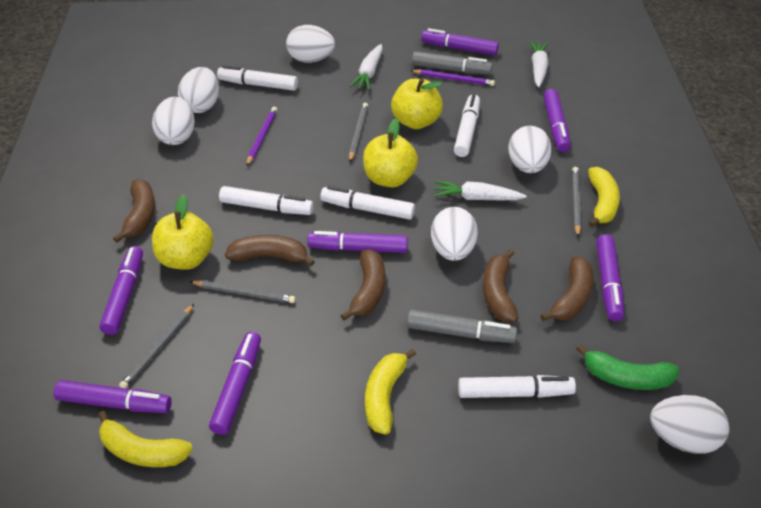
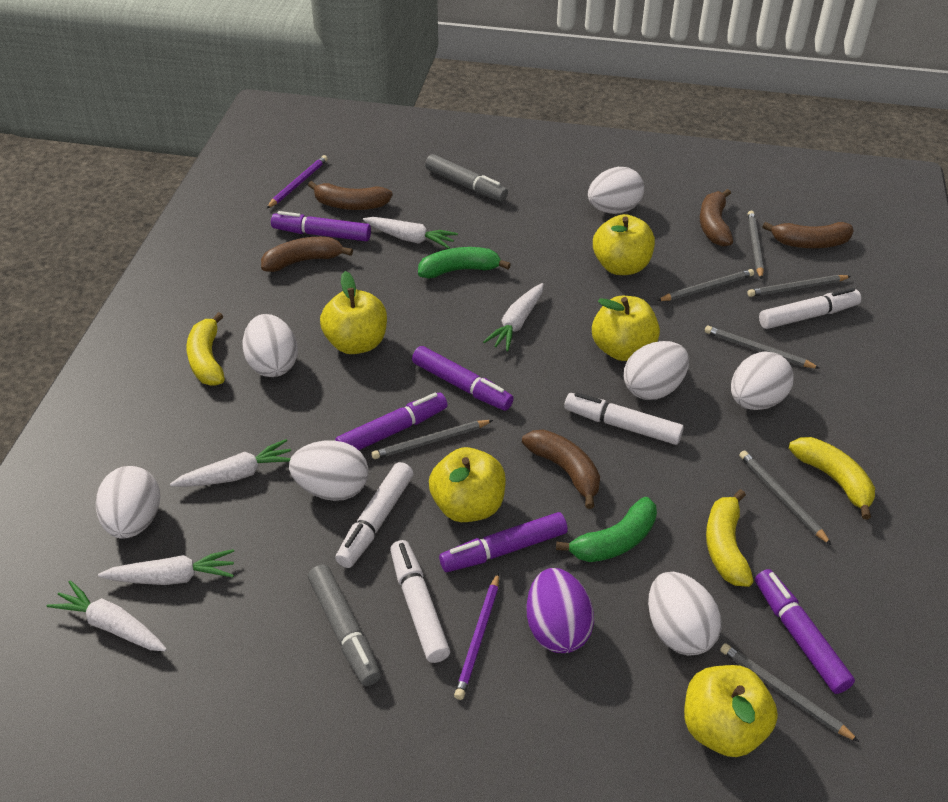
green banana: [576,344,679,390] = 1 -> [418,247,511,278] [556,497,657,562] = 2
grey pencil: [119,304,194,388] [189,280,296,303] [349,103,368,162] [572,167,581,237] = 4 -> [372,420,493,459] [657,269,754,301] [705,326,820,369] [720,643,859,742] [739,450,831,545] [747,275,851,297] [748,211,764,279] = 7
purple egg: none = 0 -> [527,568,594,653] = 1
purple marker: [54,380,172,413] [99,246,143,335] [209,332,261,435] [307,231,408,253] [421,28,499,55] [543,89,571,152] [596,234,624,321] = 7 -> [271,211,371,241] [335,392,447,450] [412,346,514,411] [439,512,568,572] [755,569,855,694] = 5
white carrot: [349,44,383,90] [433,180,527,200] [529,41,548,87] = 3 -> [47,581,167,651] [98,549,234,585] [170,439,291,487] [363,217,458,249] [483,283,544,351] = 5
white egg: [152,97,195,145] [178,67,219,113] [286,25,335,63] [431,207,478,261] [508,126,552,173] [650,395,729,454] = 6 -> [96,466,160,539] [243,314,298,377] [289,440,368,501] [588,167,644,214] [624,341,689,400] [648,572,721,656] [731,352,794,410] = 7
white marker: [217,65,298,91] [219,186,314,215] [320,186,415,220] [454,94,480,157] [458,375,576,398] = 5 -> [335,462,414,568] [390,540,450,663] [564,392,684,445] [759,288,861,329] = 4
yellow apple: [152,194,214,270] [363,119,418,187] [391,78,443,129] = 3 -> [320,271,387,354] [429,447,506,522] [592,296,660,361] [593,214,655,275] [684,665,778,757] = 5

